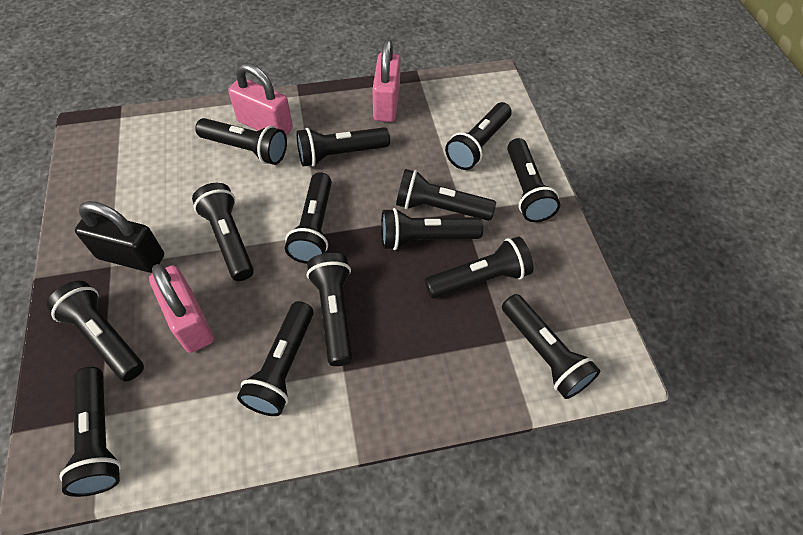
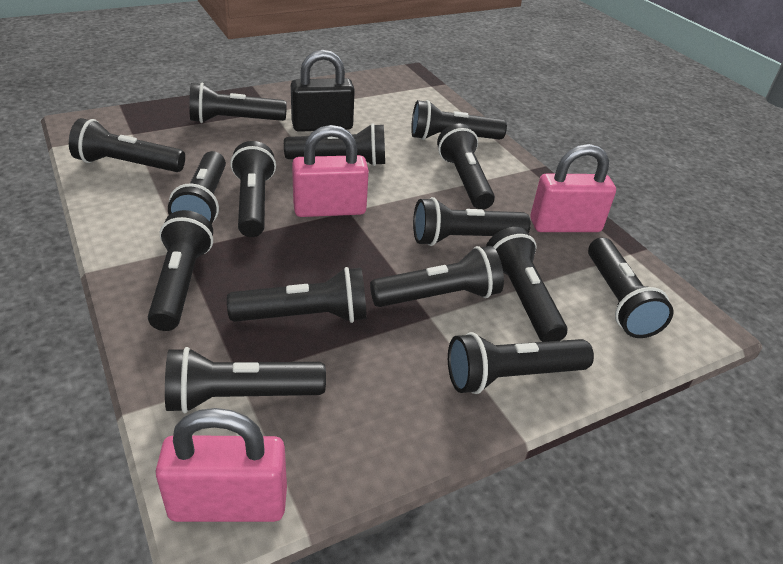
black flashlight: [47,281,144,382] [59,367,121,497] [192,183,254,281] [195,118,287,165] [237,301,314,416] [285,172,332,264] [296,127,390,167] [307,253,353,366] [381,208,483,250] [396,169,496,221] [425,236,533,299] [445,102,512,170] [502,294,600,399] [507,138,560,222] = 14 -> [69,118,185,172] [148,210,213,331] [165,347,326,413] [168,151,226,224] [189,82,287,123] [227,267,367,323] [230,141,276,237] [284,123,385,166] [370,246,504,307] [411,100,507,140] [413,197,531,246] [437,123,495,209] [448,332,594,394] [486,227,567,342] [588,237,673,338] = 15

